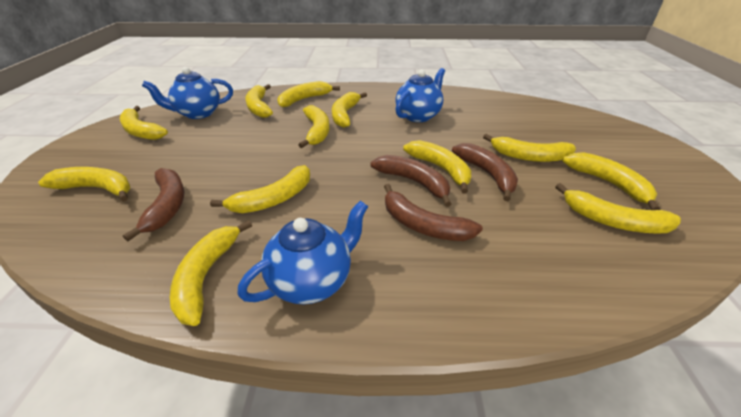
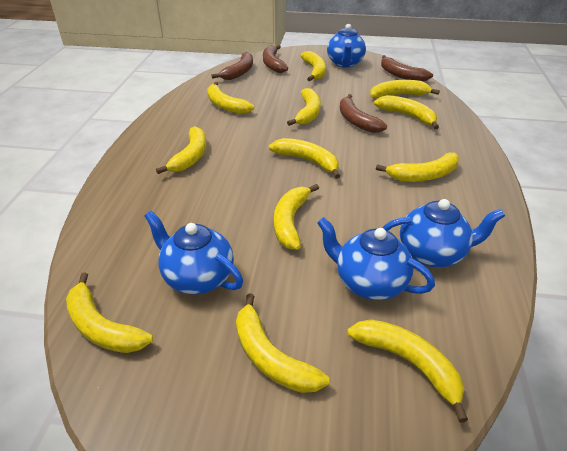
blue teapot: [142,67,233,119] [237,200,368,304] [395,68,445,122] = 3 -> [144,211,243,294] [317,217,435,300] [327,24,366,68] [383,199,505,267] = 4

